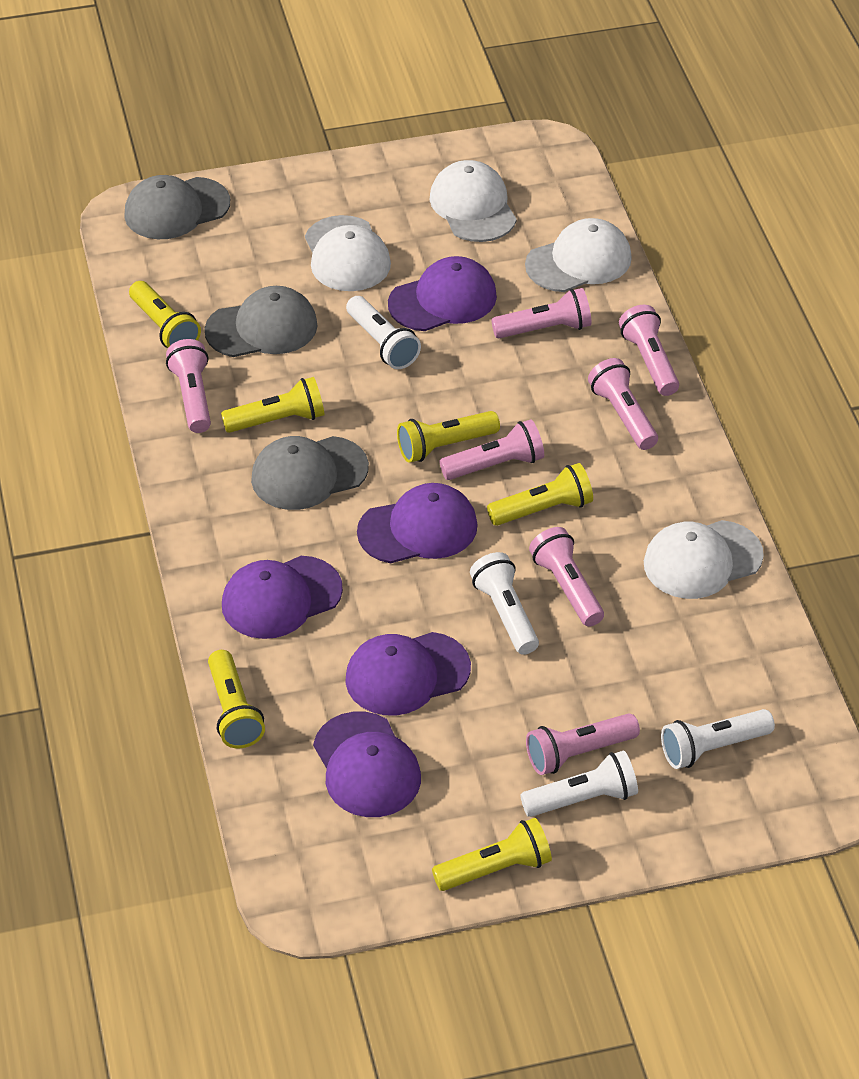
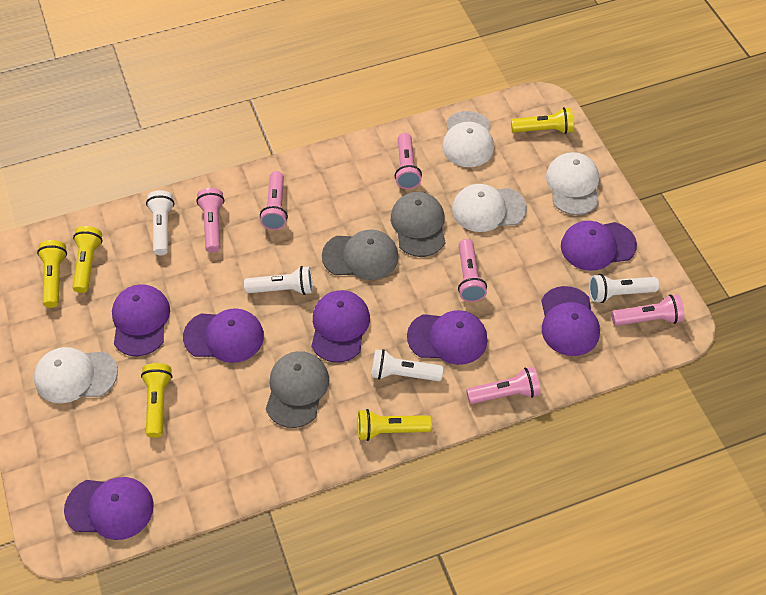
pink flashlight: [166,339,211,433] [440,420,544,480] [491,288,591,338] [526,713,640,775] [529,527,604,627] [588,358,658,450] [619,305,679,396] = 7 -> [196,188,224,253] [260,171,288,230] [395,133,422,189] [458,239,487,302] [466,367,541,404] [612,294,684,326] = 6
purple cap: [222,556,343,639] [313,712,421,817] [345,632,471,716] [357,483,478,563] [388,256,497,331] = 5 -> [64,477,154,540] [112,284,170,356] [183,308,264,363] [312,290,370,363] [407,310,488,365] [541,286,600,356] [561,221,637,271] = 7
yellow flashlight: [129,281,201,348] [208,650,265,748] [221,377,324,433] [397,411,500,463] [432,818,552,891] [487,463,593,526] = 6 -> [37,240,67,308] [72,226,103,293] [141,363,172,438] [358,409,432,441] [511,107,573,134] = 5

